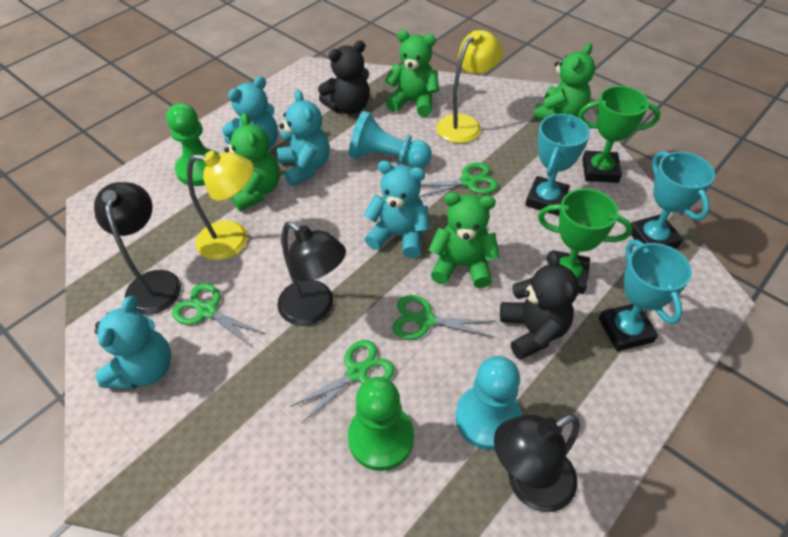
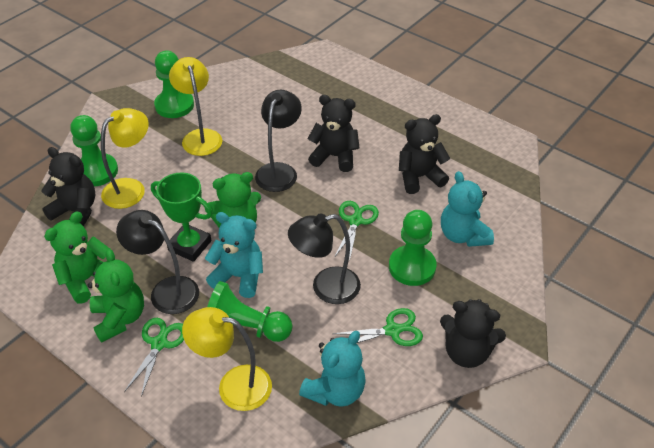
black teddy bear: [318,40,370,114] [500,251,579,360] = 2 -> [41,147,95,227] [308,95,360,172] [399,114,450,194] [440,299,506,368] = 4
green pawn: [166,103,219,186] [348,377,414,471] = 2 -> [70,115,118,186] [154,51,194,118] [207,281,293,342] [389,210,437,286] = 4
green scissors: [172,283,266,348] [290,340,395,423] [392,295,496,340] [419,162,498,197] = 4 -> [124,318,184,397] [332,308,423,346] [334,201,379,258] = 3
green teddy bear: [224,113,280,211] [385,30,439,117] [429,192,500,288] [534,43,595,120] = 4 -> [44,211,111,304] [88,249,144,343] [205,172,261,228] = 3
green trophy: [538,188,633,294] [578,86,660,183] = 2 -> [151,172,213,262] = 1
turquoise pawn: [349,111,432,168] [456,356,522,450] = 2 -> none = 0
turquoise teddy bear: [94,296,171,389] [222,76,278,149] [277,89,330,186] [364,161,430,258] = 4 -> [205,212,263,298] [299,331,366,407] [441,171,494,247] = 3
turquoise trophy: [525,114,590,216] [599,240,692,351] [631,151,715,248] = 3 -> none = 0
yellow lamp: [187,151,254,260] [436,30,503,143] = 2 -> [101,108,149,209] [169,57,222,156] [182,307,272,411] = 3

